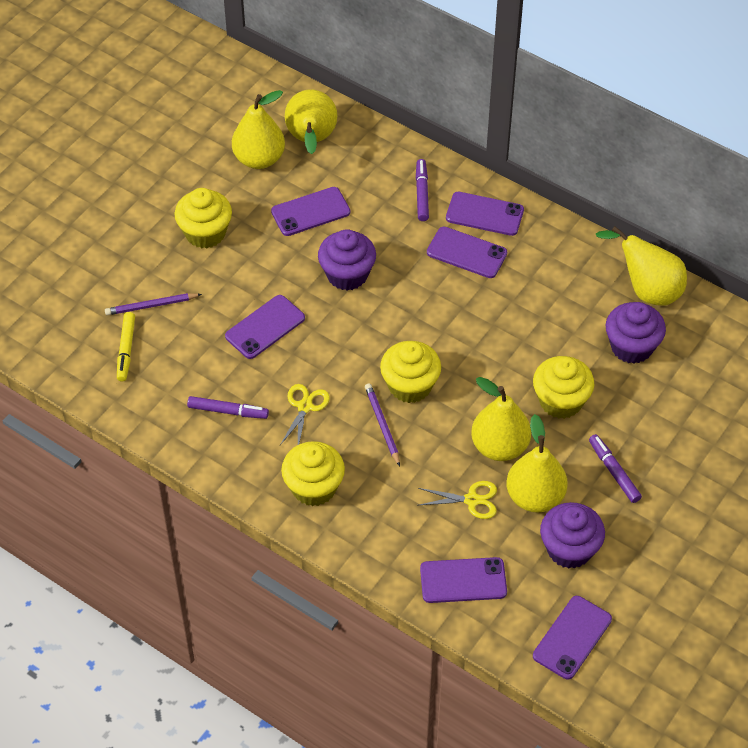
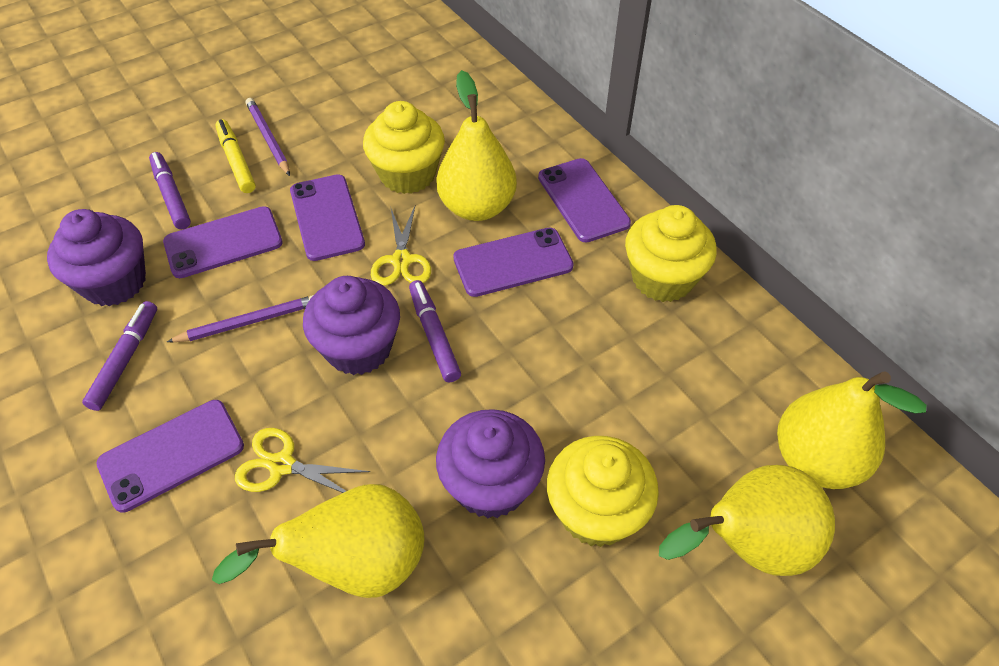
purple phone: [225,295,305,359] [271,187,350,236] [420,557,507,603] [427,227,507,278] [446,192,524,236] [533,596,612,679] = 6 -> [96,400,244,513] [163,206,283,278] [290,174,365,261] [453,228,574,297] [538,158,631,243] = 5
yellow cupcake: [175,188,232,248] [281,441,345,506] [380,341,441,403] [533,356,594,419] = 4 -> [363,101,445,194] [547,436,659,547] [625,205,717,302] = 3
yellow pear: [232,90,285,169] [285,90,337,154] [471,377,531,461] [506,414,568,513] [596,226,687,306] = 5 -> [212,484,424,598] [436,70,517,221] [659,465,835,576] [777,371,926,489] = 4

